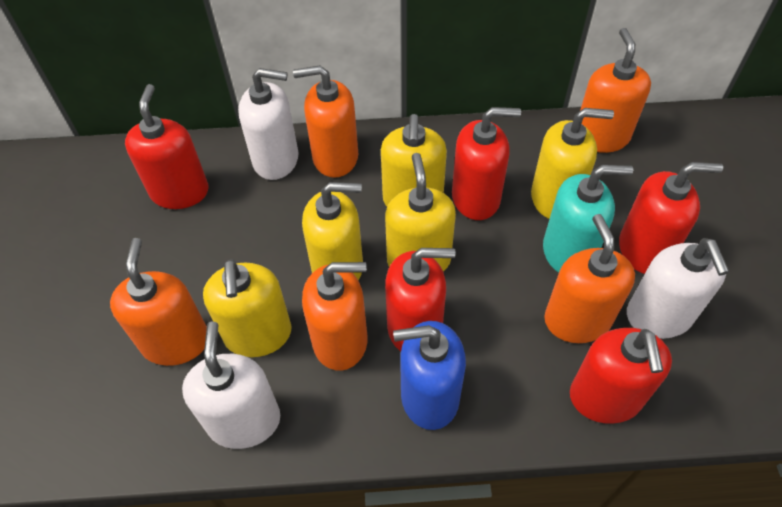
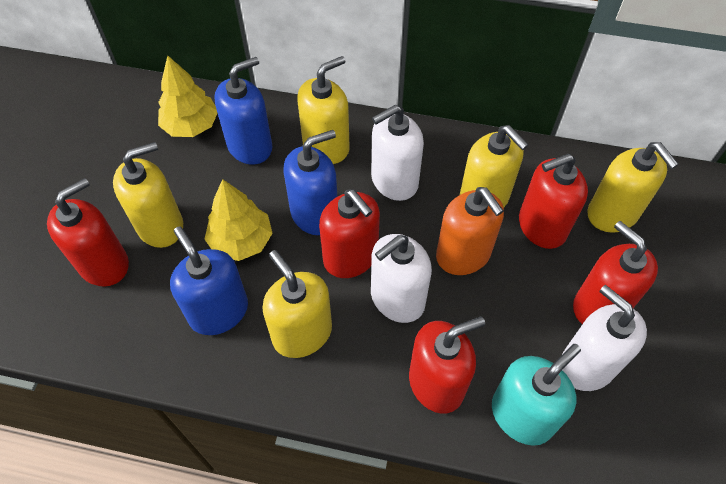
blue soap dispenser: [393,321,466,430] = 1 -> [170,226,248,335] [214,57,272,165] [284,130,337,235] = 3
orange soap dispenser: [110,238,207,366] [293,65,358,178] [302,262,367,371] [544,214,635,343] [580,28,651,153] = 5 -> [436,187,504,275] = 1
yellow tree: none = 0 -> [158,55,217,137] [205,179,273,261] = 2

